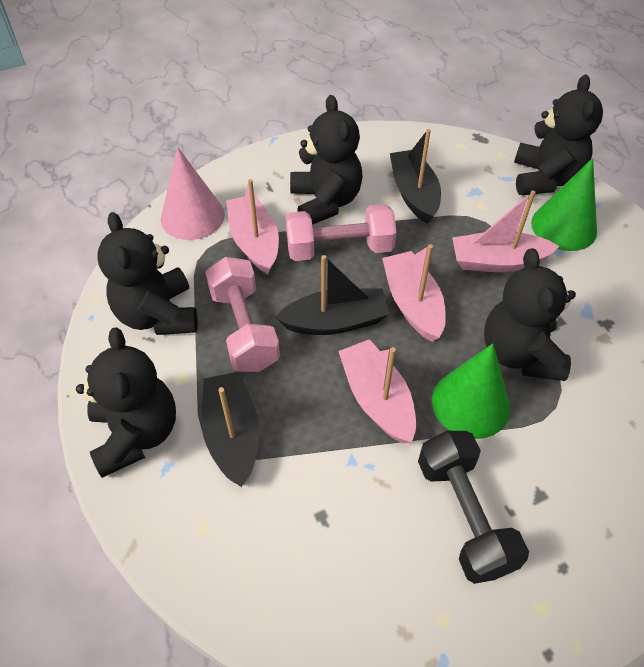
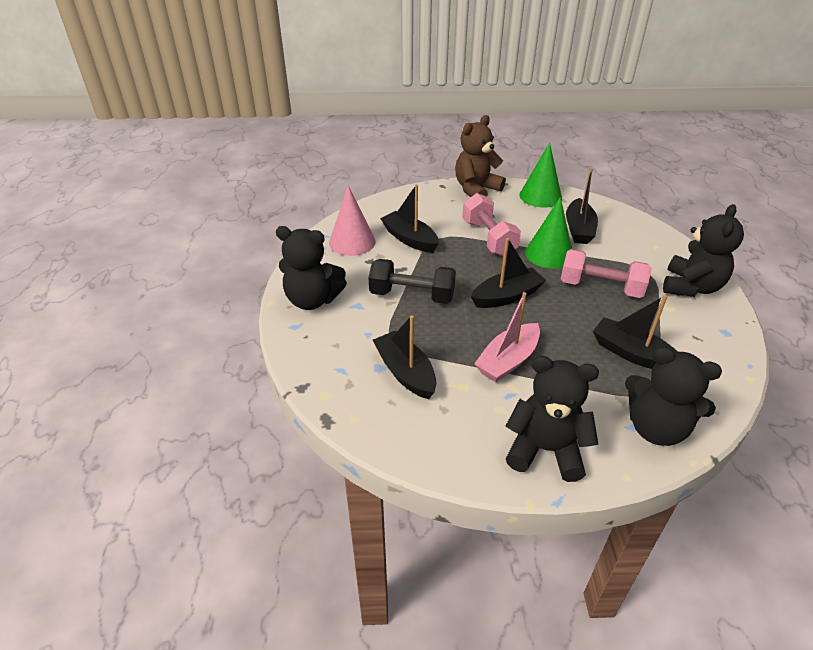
black boat: [202,372,260,487] [275,255,390,335] [390,129,441,224] = 3 -> [373,315,436,399] [380,184,439,253] [471,238,546,308] [566,168,598,244] [593,295,678,369] = 5
black teddy bear: [76,328,176,478] [97,212,198,335] [290,95,363,225] [484,248,576,381] [514,75,603,195] = 5 -> [276,226,347,310] [506,356,599,482] [625,347,722,446] [663,204,744,297] = 4
brown teddy bear: none = 0 -> [455,115,506,197] = 1
pink boat: [226,179,279,274] [338,339,416,444] [382,244,446,342] [452,191,560,272] = 4 -> [474,292,540,382] = 1

